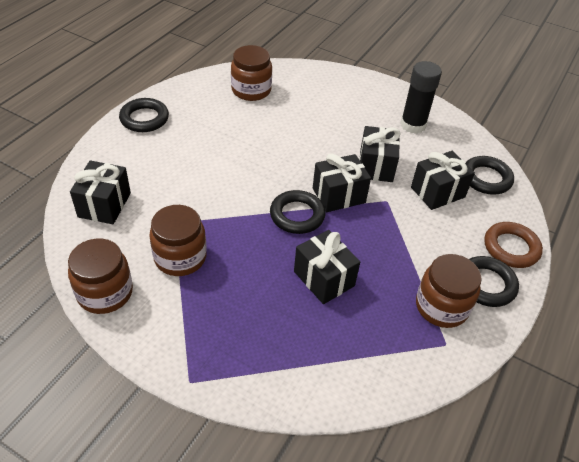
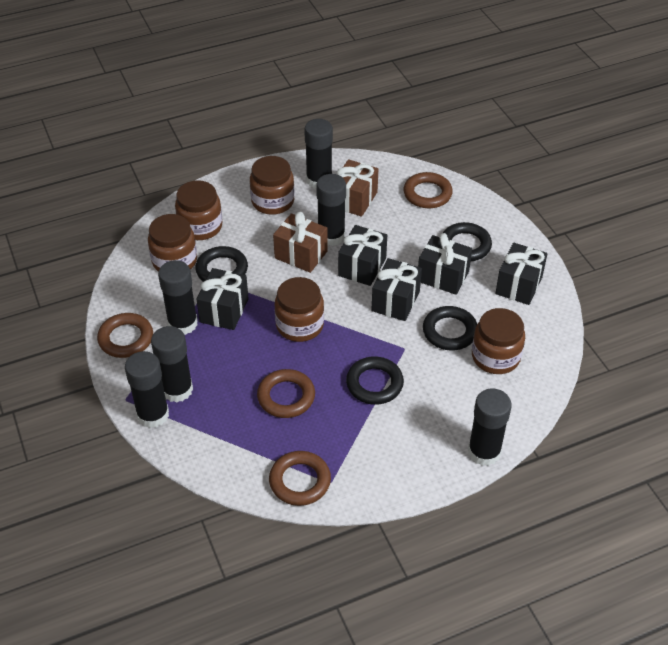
black glue stick: [400,61,442,133] = 1 -> [125,351,169,428] [151,326,193,403] [158,260,198,335] [304,119,333,188] [316,174,346,246] [468,388,512,466] = 6
brown gift: none = 0 -> [273,212,328,273] [337,159,378,217] = 2
brown jar: [68,238,133,314] [149,205,207,276] [231,45,272,101] [416,254,482,328] = 4 -> [148,214,197,272] [175,180,222,240] [250,156,295,215] [275,277,324,342] [472,308,525,374] = 5
brown ring: [484,222,543,268] = 1 -> [97,313,153,358] [257,369,315,418] [269,451,331,506] [404,172,453,208] = 4

